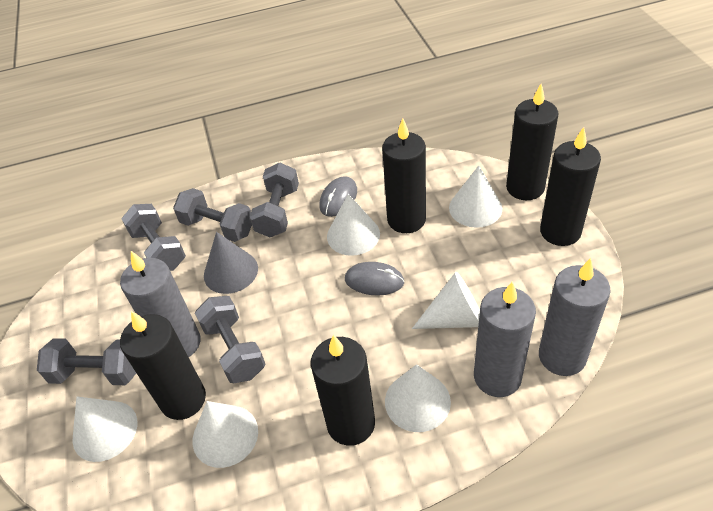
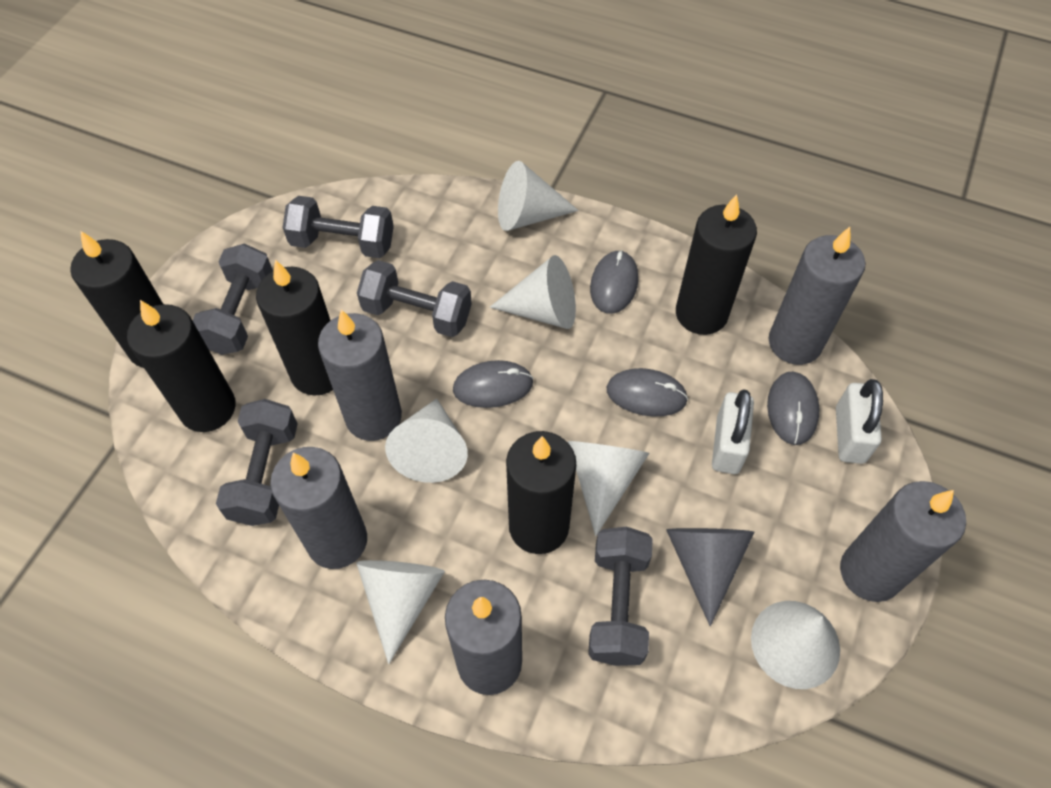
grey candle: [120,251,201,357] [474,281,536,397] [539,258,611,376] = 3 -> [270,447,367,569] [318,310,402,441] [445,580,522,695] [769,227,866,365] [840,481,966,602] = 5
grey mouse: [319,176,357,217] [345,262,404,296] = 2 -> [453,360,533,408] [590,250,638,314] [607,368,688,417] [767,372,819,445] = 4
white padlock: none = 0 -> [712,389,754,474] [836,379,883,464] = 2

